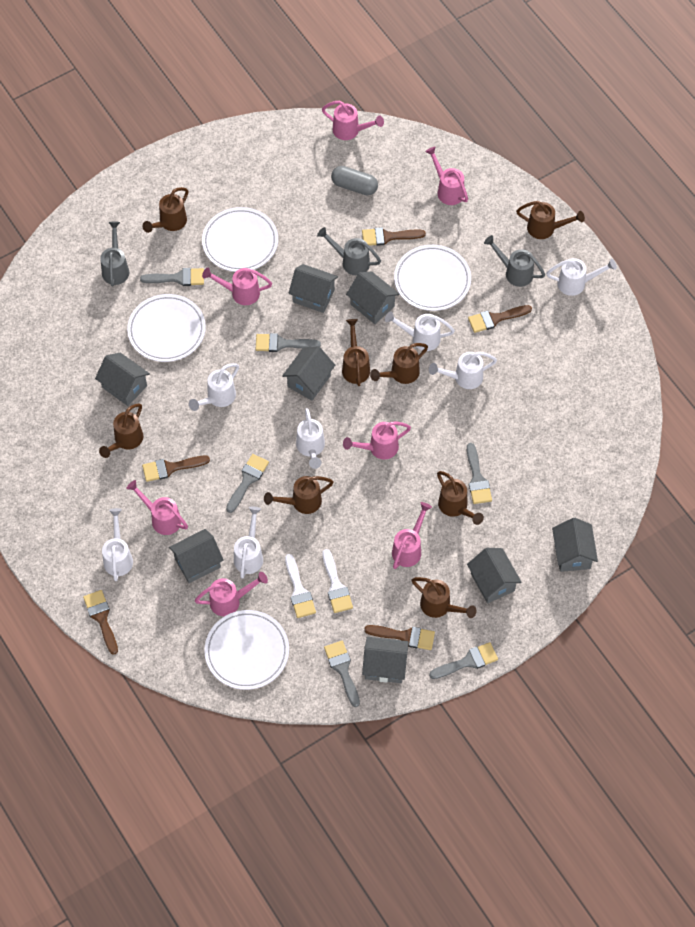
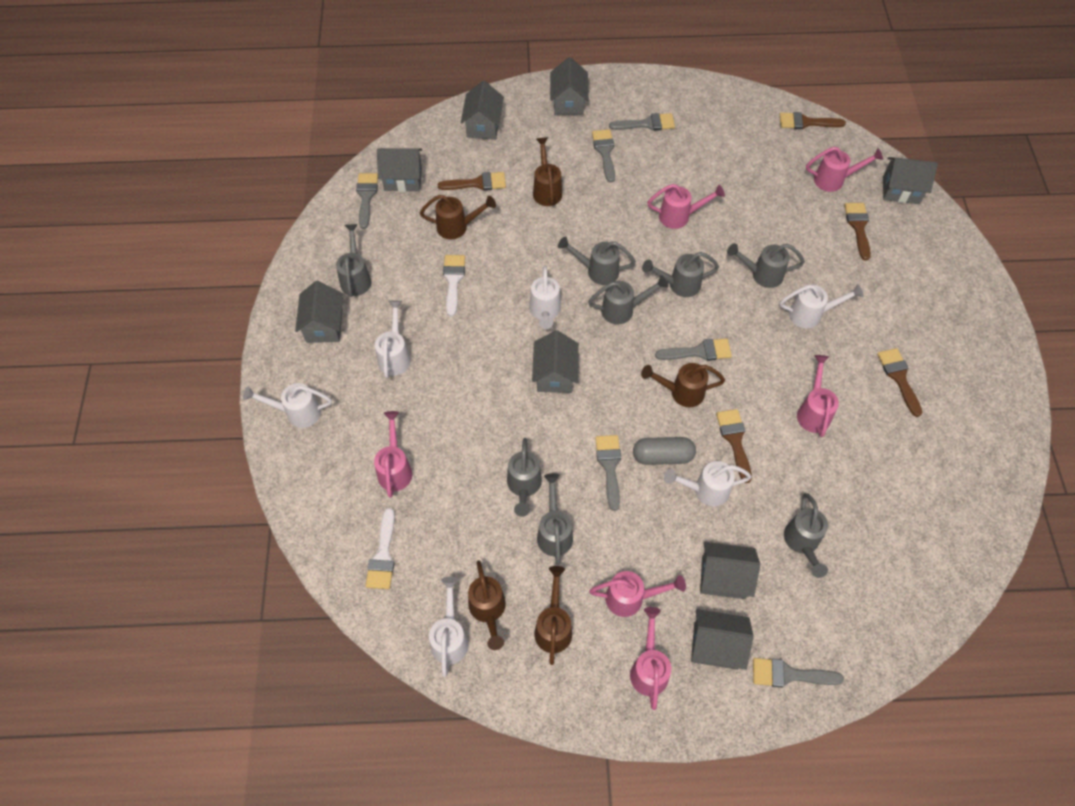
brown watering can: [99,403,143,458] [143,187,189,233] [264,476,334,514] [342,319,370,386] [370,343,428,384] [411,577,477,618] [437,471,484,525] [516,201,585,239] = 8 -> [420,195,496,240] [468,561,506,650] [533,137,562,206] [534,566,572,665] [641,363,725,407] = 5
grey watering can: [100,222,129,286] [317,227,381,275] [484,235,545,287] = 3 -> [336,224,372,297] [507,438,542,517] [537,473,573,565] [558,236,636,285] [588,275,668,325] [642,252,719,297] [727,243,805,288] [784,493,828,578] = 8
pink watering can: [126,480,188,535] [195,572,268,616] [202,268,272,305] [322,101,384,140] [343,422,411,460] [392,502,432,569] [425,146,468,205] = 7 -> [374,411,412,498] [589,571,686,617] [630,607,671,710] [647,184,725,229] [797,355,839,437] [806,147,883,192] = 6
white plate: [127,294,206,362] [202,207,278,272] [204,610,289,690] [394,245,471,311] = 4 -> none = 0
white watering can: [102,508,133,581] [189,363,239,411] [234,506,263,579] [296,408,325,469] [385,311,455,351] [429,352,497,389] [546,258,617,296] = 7 -> [243,383,332,428] [375,300,411,378] [429,577,469,677] [529,266,561,329] [664,461,752,506] [780,284,864,328] = 6

